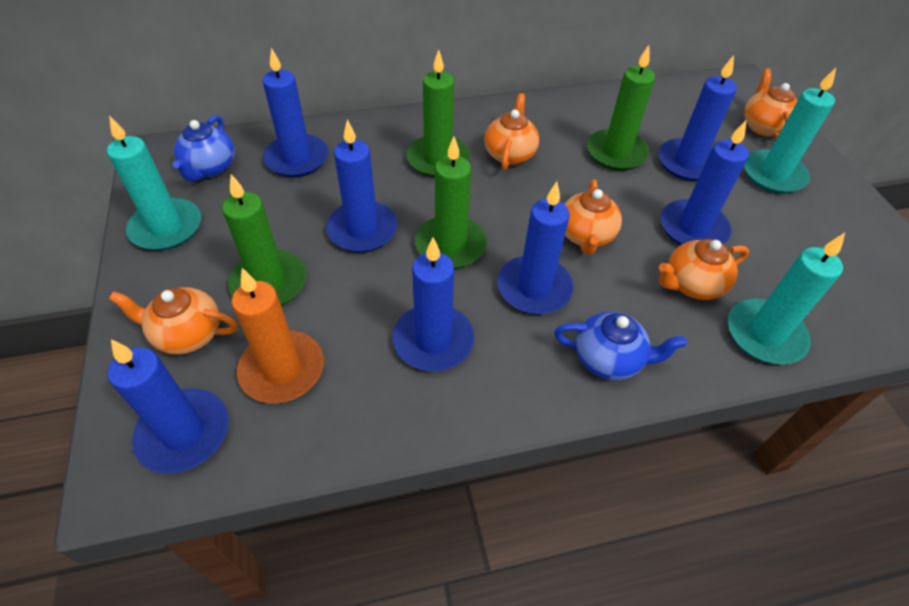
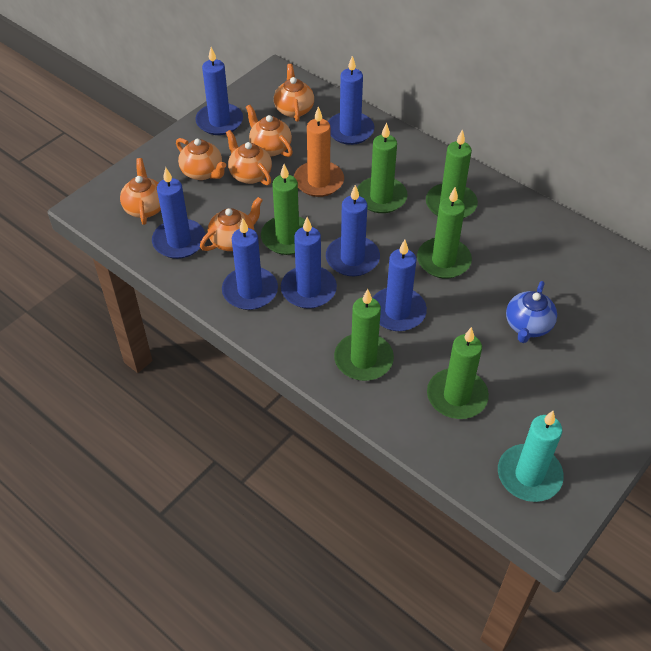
blue teapot: [172,115,235,181] [554,311,687,380] = 2 -> [506,281,557,343] = 1
green candle: [222,174,306,306] [406,49,470,177] [415,137,487,269] [587,45,655,171] = 4 -> [261,164,312,255] [334,289,394,381] [357,122,408,213] [417,187,472,279] [426,129,478,218] [427,327,489,419] = 6
orange teapot: [109,287,238,355] [484,93,539,170] [564,179,622,255] [659,239,749,300] [744,68,797,139] = 5 -> [120,158,161,225] [176,138,226,180] [200,197,263,251] [226,130,272,185] [246,105,293,157] [274,64,314,122] = 6
turquoise candle: [107,115,201,250] [728,233,845,364] [744,68,836,194] = 3 -> [498,411,564,502] = 1

